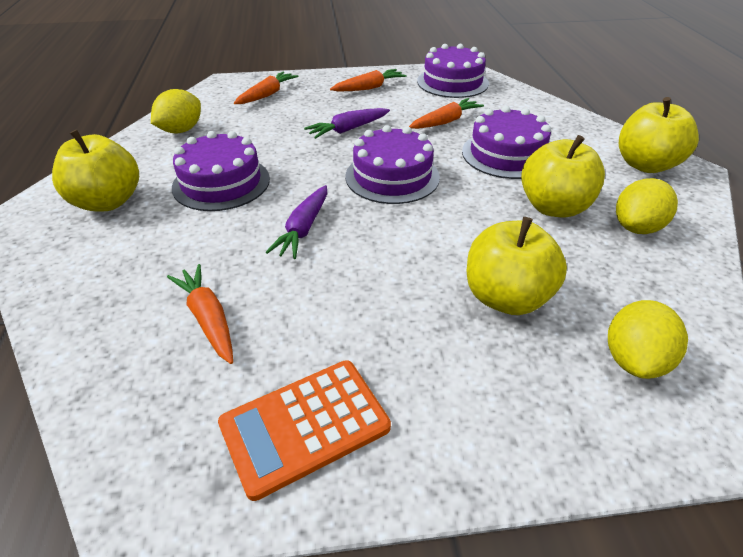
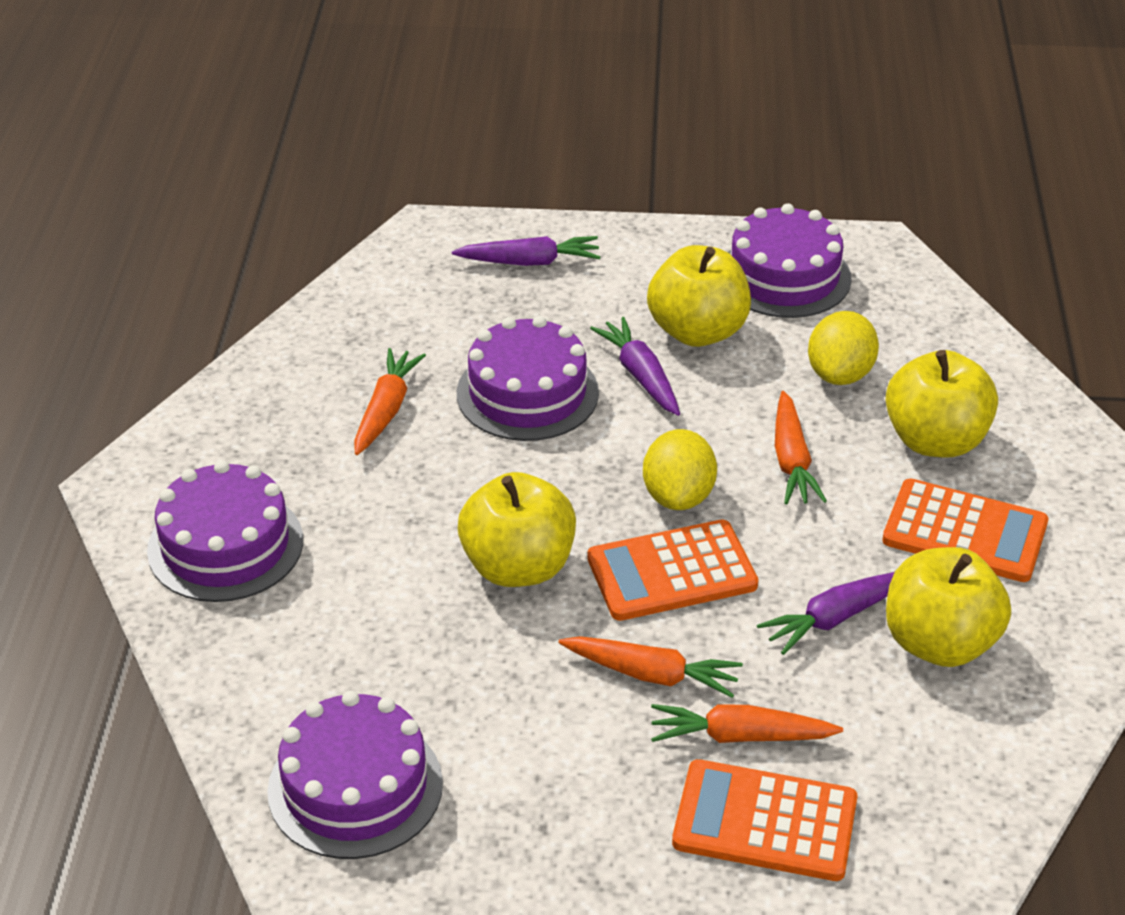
orange calculator: [218,360,391,501] = 1 -> [587,520,758,621] [672,759,857,881] [882,479,1048,582] = 3
purple carrot: [266,185,327,259] [304,108,390,139] = 2 -> [452,236,600,266] [590,317,680,416] [757,572,894,655] = 3
yellow lemon: [151,89,201,133] [608,300,688,379] [616,178,678,234] = 3 -> [643,429,717,510] [808,311,879,385] = 2

